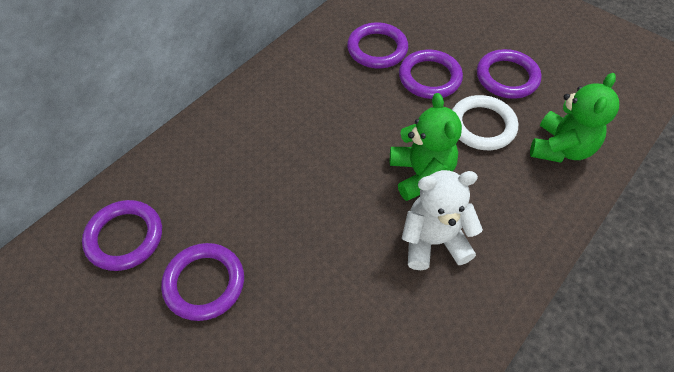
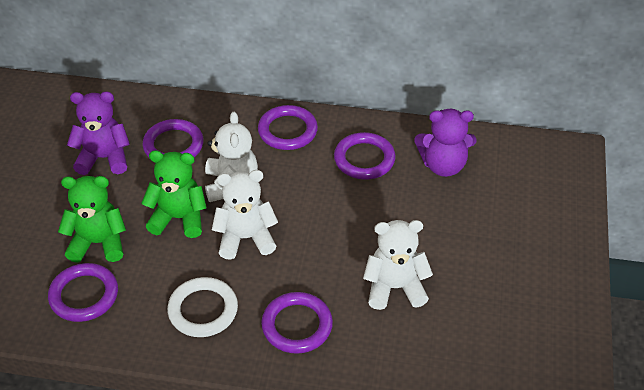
purple teddy bear: none = 0 -> [67,91,130,175] [414,109,476,177] = 2
white teddy bear: [402,170,483,270] = 1 -> [205,112,258,202] [212,170,278,260] [363,220,433,310] = 3

